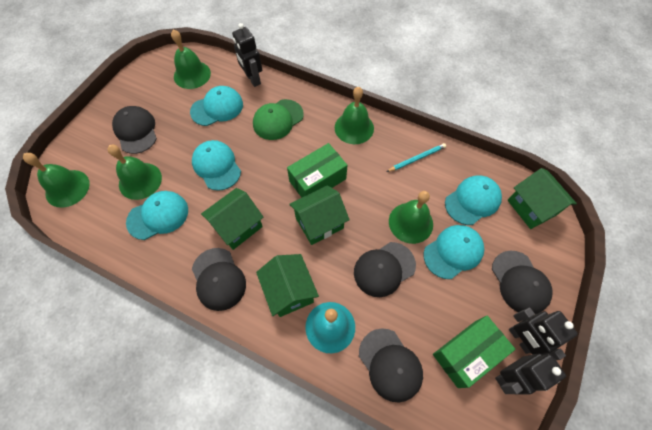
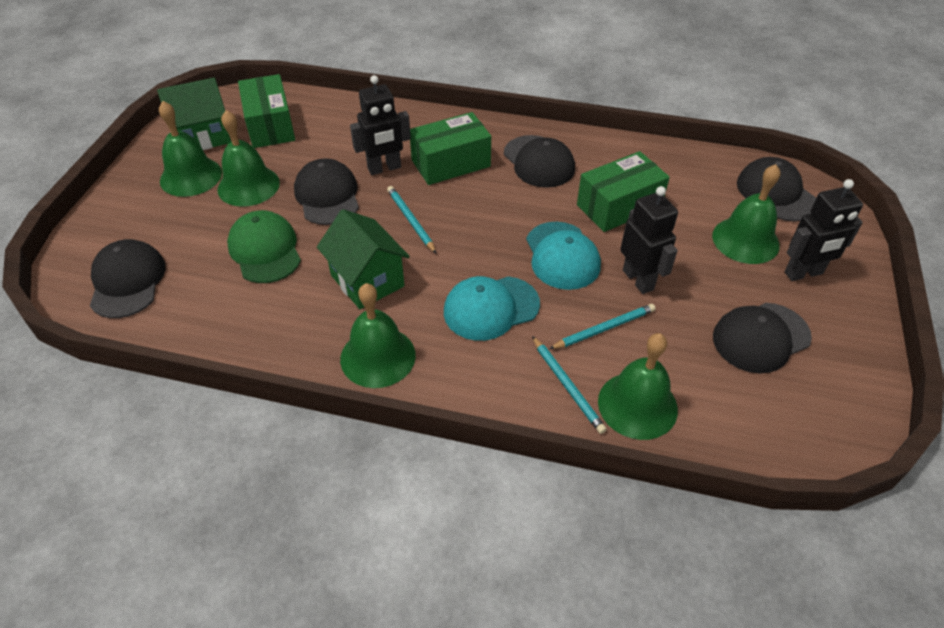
green box: [287,143,348,197] [433,316,515,388] = 2 -> [238,74,295,148] [410,112,491,185] [577,151,670,232] = 3
green house: [201,188,263,250] [256,254,319,317] [289,185,350,245] [507,168,577,229] = 4 -> [157,78,231,150] [317,209,410,309] = 2
turquoise bell: [305,302,355,353] = 1 -> none = 0
turquoise cap: [126,191,188,240] [190,86,243,126] [192,140,241,191] [424,225,484,279] [445,175,502,225] = 5 -> [444,276,540,341] [526,222,601,290] = 2
turquoise pencil: [386,143,446,172] = 1 -> [387,186,436,253] [532,336,607,434] [549,304,656,349] = 3

